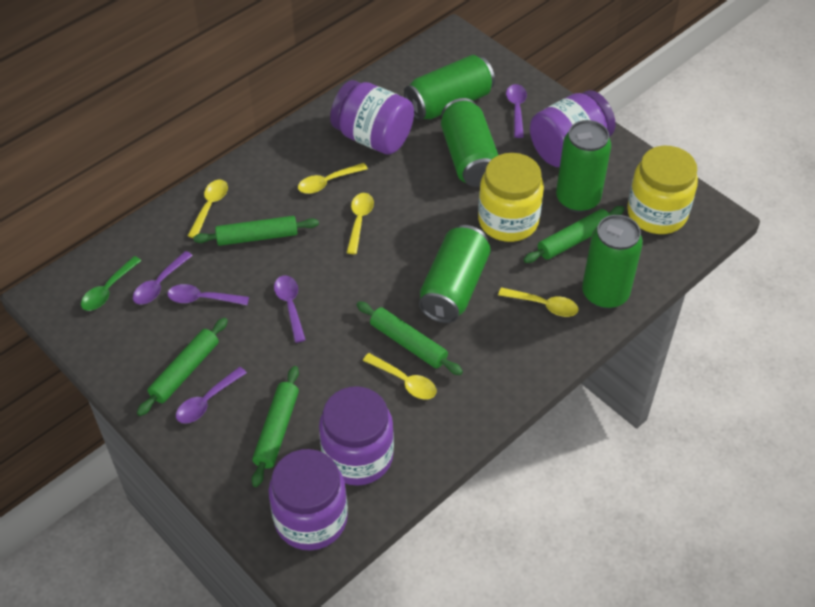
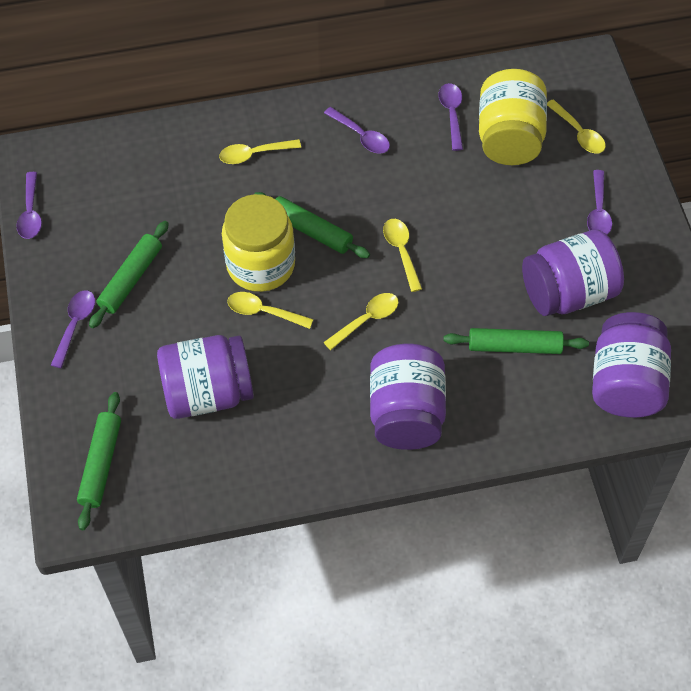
green can: [404,55,495,120] [419,225,491,323] [441,98,498,187] [556,120,611,213] [582,215,643,309] = 5 -> none = 0
green rolling pin: [137,318,228,416] [193,216,319,246] [252,366,299,487] [356,301,463,375] [523,206,625,263] = 5 -> [77,392,121,530] [89,221,169,328] [254,192,370,258] [443,328,589,354] = 4
green spoon: [81,256,142,311] = 1 -> none = 0

